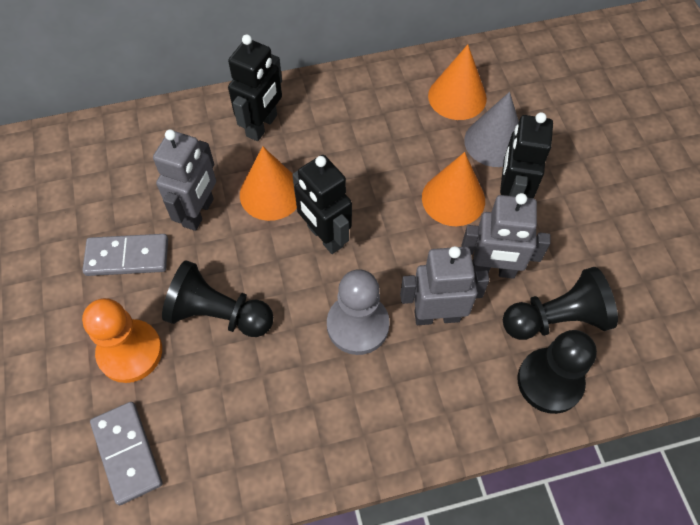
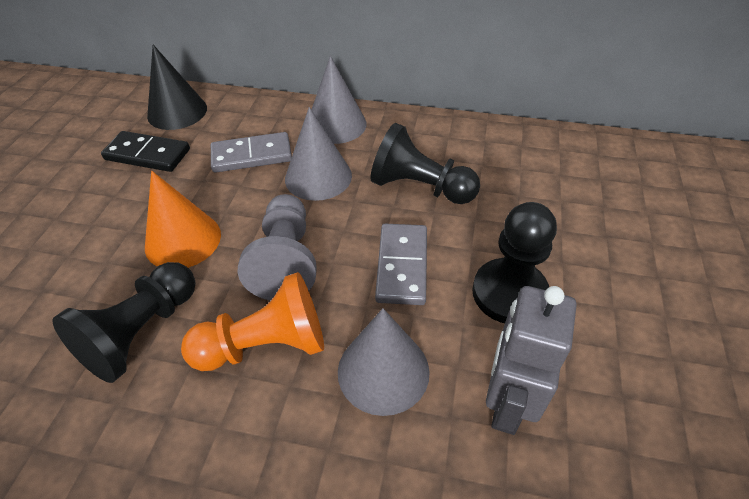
black cone: none = 0 -> [147,45,207,130] = 1
black domino: none = 0 -> [101,131,190,172] = 1
black robot: [228,34,282,141] [292,155,352,254] [500,112,553,199] = 3 -> none = 0
grey cone: [464,92,519,167] = 1 -> [285,107,352,201] [311,56,367,144] [338,308,430,416] = 3
grey robot: [153,129,216,231] [400,246,489,325] [462,193,550,279] = 3 -> [486,286,576,435] = 1
orange cone: [240,146,297,221] [422,152,485,226] [428,44,487,120] = 3 -> [145,171,221,268] = 1

